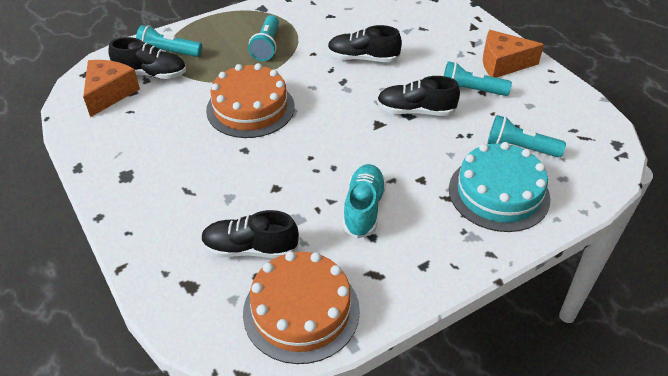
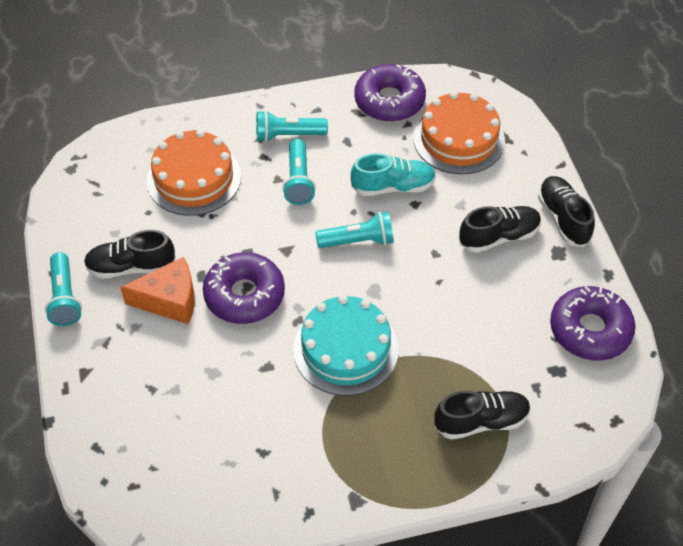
orange cheese: [83,60,140,117] [483,30,544,78] = 2 -> [120,257,195,324] = 1
purple donut: none = 0 -> [203,252,285,324] [354,64,426,122] [550,286,636,360] = 3

